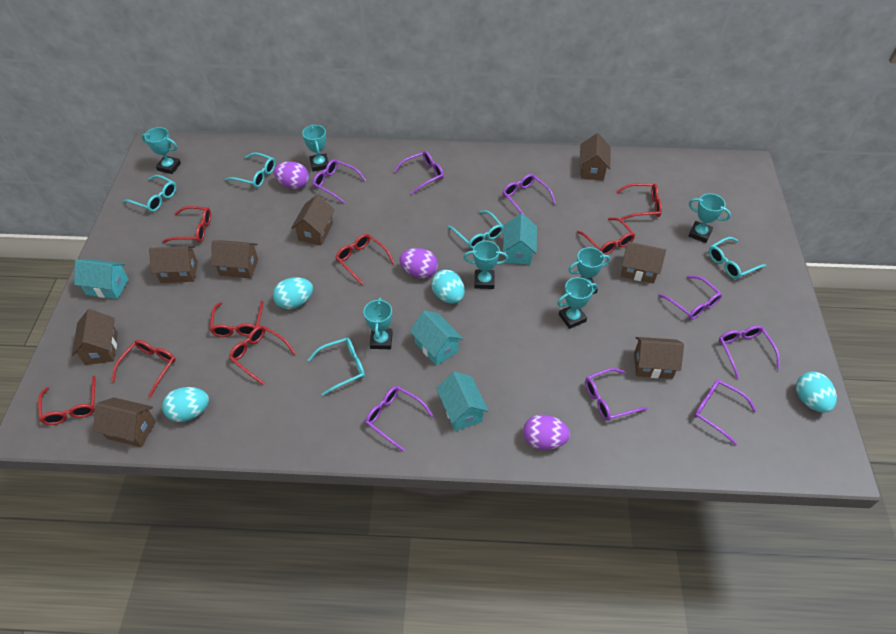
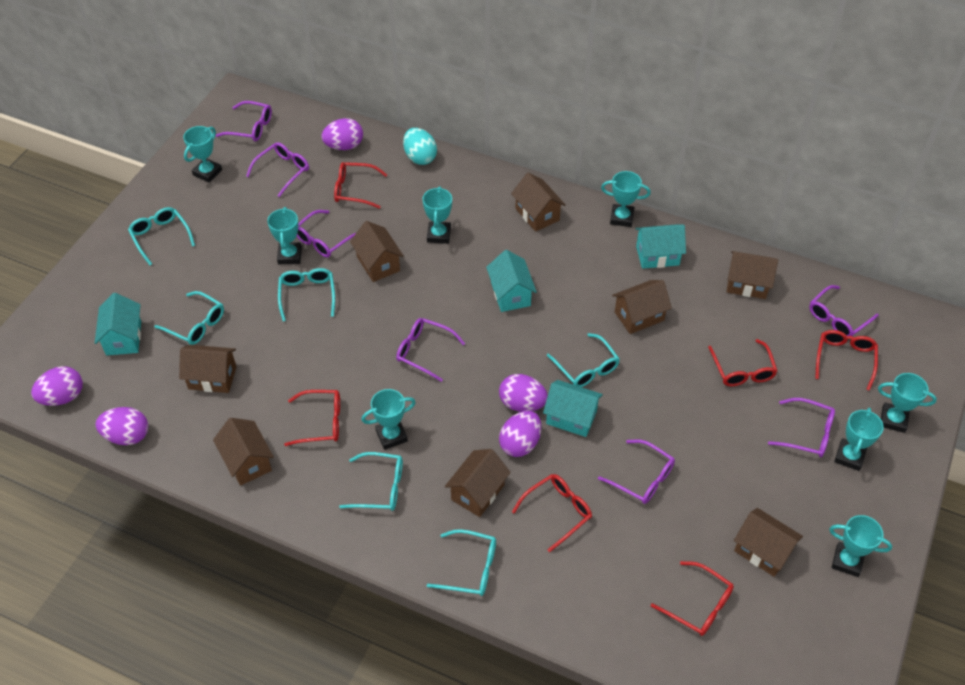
purple egg: [274,161,309,189] [399,248,438,278] [523,414,570,450] = 3 -> [31,366,83,406] [96,407,148,445] [321,118,363,150] [499,374,548,412] [499,411,541,457] = 5
purple glasses: [313,159,366,203] [365,386,433,452] [394,151,444,194] [503,174,556,214] [585,368,648,421] [658,275,722,320] [694,380,757,445] [719,325,780,379] = 8 -> [216,101,272,141] [246,142,309,197] [297,210,356,257] [396,318,465,382] [598,439,675,504] [768,398,835,457] [809,285,879,336] = 7
red glasses: [38,376,96,425] [111,340,176,398] [162,206,211,243] [210,301,263,337] [229,326,296,385] [335,234,394,285] [577,217,635,255] [616,183,662,220] = 8 -> [284,390,340,446] [334,162,387,209] [512,474,592,552] [651,561,734,636] [708,339,778,386] [815,330,878,391] = 6
turquoise egg: [162,387,209,422] [273,277,313,309] [431,270,465,304] [796,371,837,413] = 4 -> [403,128,437,165] = 1
turquoise glasses: [123,175,177,212] [225,152,276,188] [308,338,365,396] [448,211,504,249] [709,237,766,279] = 5 -> [128,207,195,265] [154,291,224,345] [278,268,335,321] [339,452,403,511] [426,529,496,596] [547,333,620,387] = 6
turquoise trophy: [142,127,181,174] [302,125,329,171] [364,297,393,349] [463,240,508,289] [557,277,597,329] [568,247,610,294] [688,193,731,243] = 7 -> [183,126,222,183] [267,207,302,264] [361,389,416,450] [423,186,452,244] [601,171,651,227] [829,515,892,577] [834,408,884,471] [878,373,937,433] = 8

